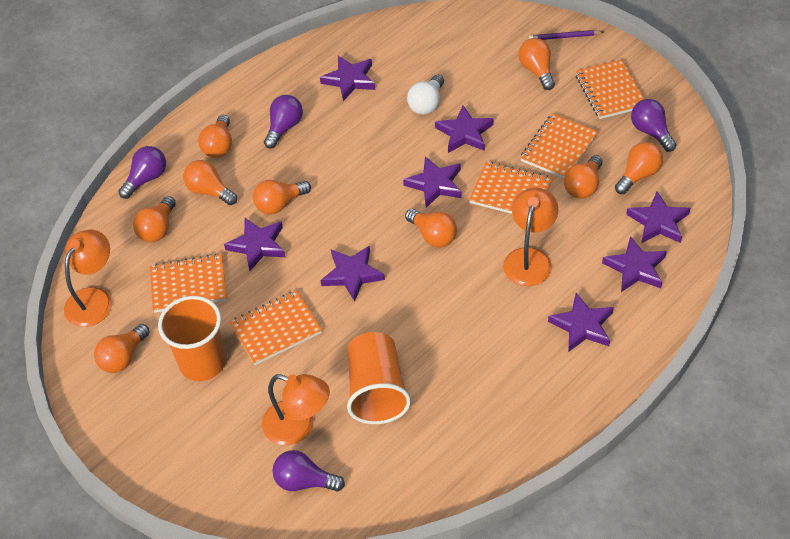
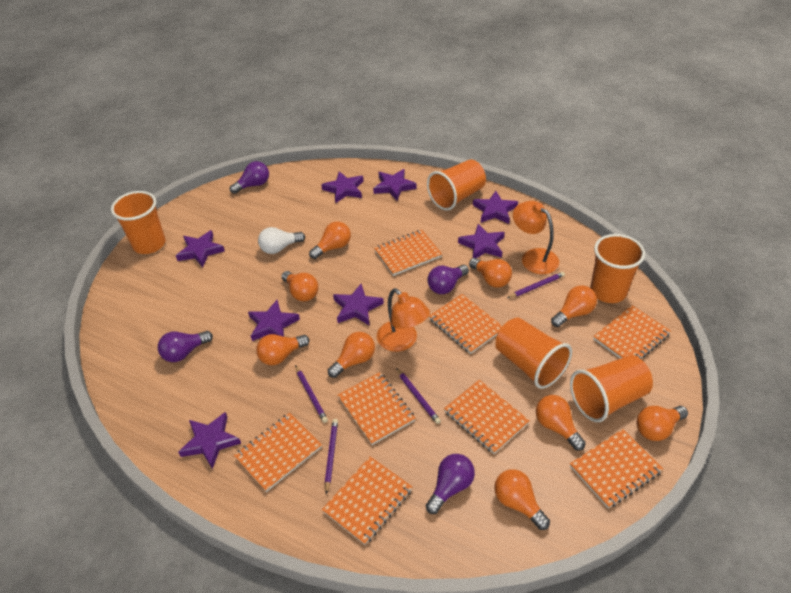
orange cup: [158,296,226,381] [347,332,411,424] = 2 -> [111,191,166,254] [427,160,486,211] [495,318,572,389] [570,355,653,422] [590,234,645,303] = 5
orange lamp: [64,230,112,327] [262,374,330,445] [503,187,558,286] = 3 -> [377,288,430,352] [513,201,559,274] = 2
orange notebook: [150,254,227,313] [230,290,322,365] [469,162,553,214] [520,113,598,178] [576,60,644,119] = 5 -> [234,413,322,492] [322,457,412,545] [337,372,415,445] [374,230,442,276] [429,294,502,354] [444,380,530,454] [570,429,663,508] [593,305,671,360] = 8
purple pencil: [529,30,603,40] = 1 -> [295,365,328,423] [325,419,338,494] [396,368,441,424] [507,272,565,298] = 4

